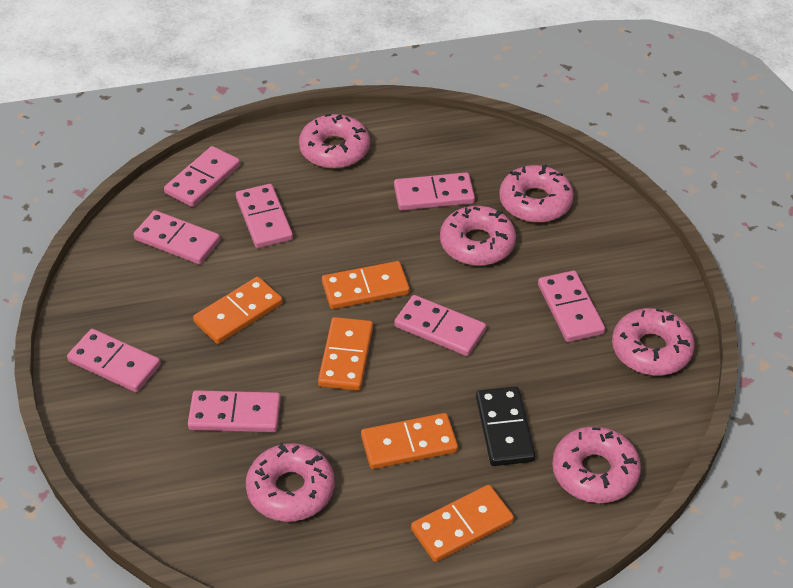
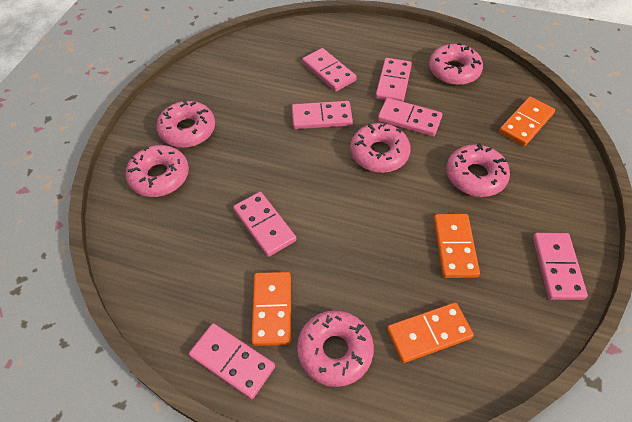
black domino: [476,386,535,466] = 1 -> none = 0
orange domino: [193,277,283,344] [318,317,373,391] [322,261,410,309] [361,413,458,469] [411,485,514,562] = 5 -> [251,272,291,346] [387,302,474,363] [434,214,480,278] [499,97,555,146] = 4
pink domino: [67,329,161,392] [133,210,220,264] [164,146,240,207] [188,390,281,432] [236,184,293,248] [394,172,475,210] [394,295,486,356] [538,271,605,342] = 8 -> [189,323,275,399] [233,192,296,257] [292,101,353,129] [302,48,357,92] [375,58,412,102] [378,98,443,136] [533,233,588,300] = 7

